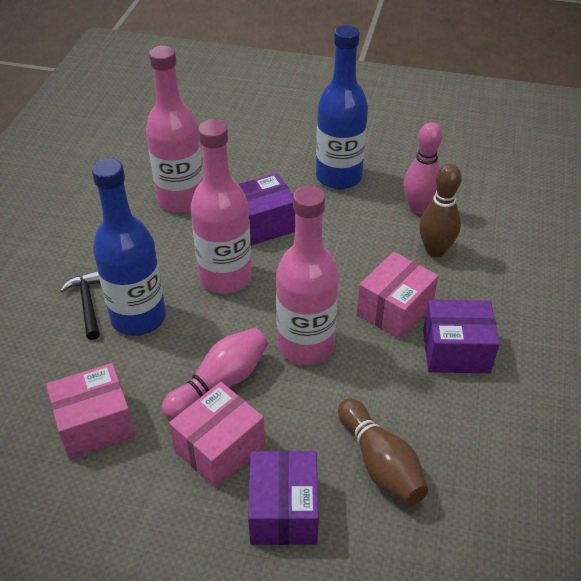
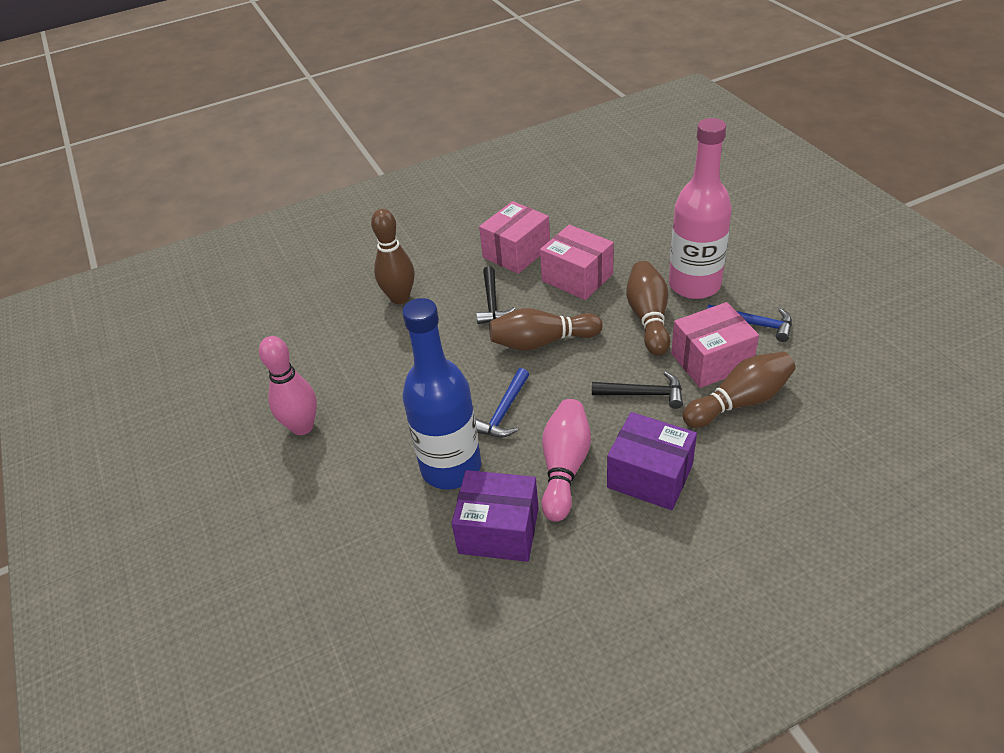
black hammer: [60,271,100,340] = 1 -> [476,266,515,324] [592,371,683,409] = 2
blue bottle: [92,158,166,336] [316,25,368,190] = 2 -> [402,298,481,490] = 1
blue hammer: none = 0 -> [475,368,529,437] [707,305,792,342] = 2
brown bowling pin: [338,398,428,505] [419,164,462,257] = 2 -> [371,209,414,304] [489,308,603,351] [626,261,670,355] [682,352,796,428] = 4
pink bottle: [146,46,203,212] [191,119,252,294] [276,186,339,365] = 3 -> [669,118,732,299] = 1
purple box: [239,173,295,246] [248,451,319,545] [423,300,500,373] = 3 -> [452,470,539,562] [607,412,697,510] = 2

